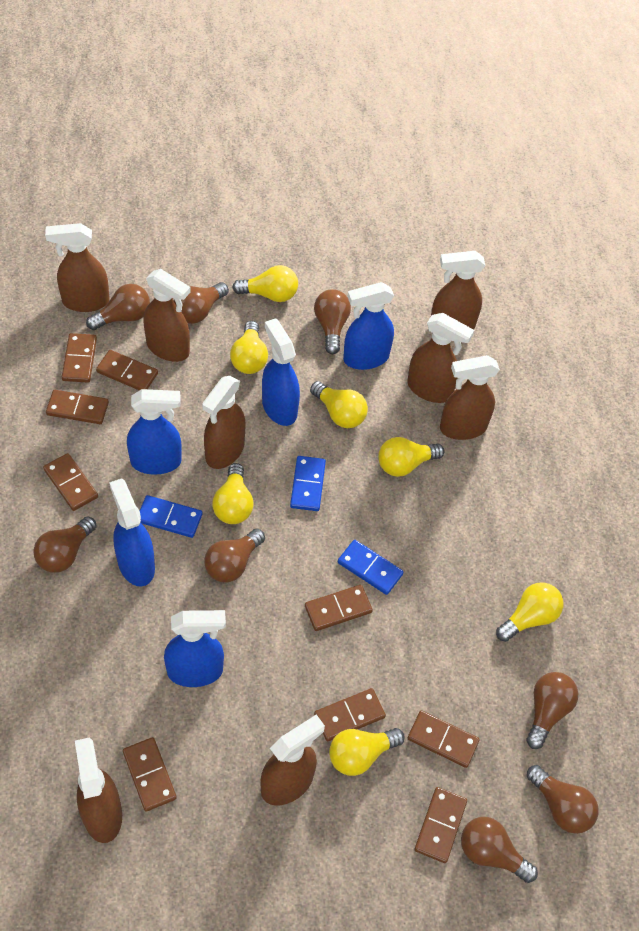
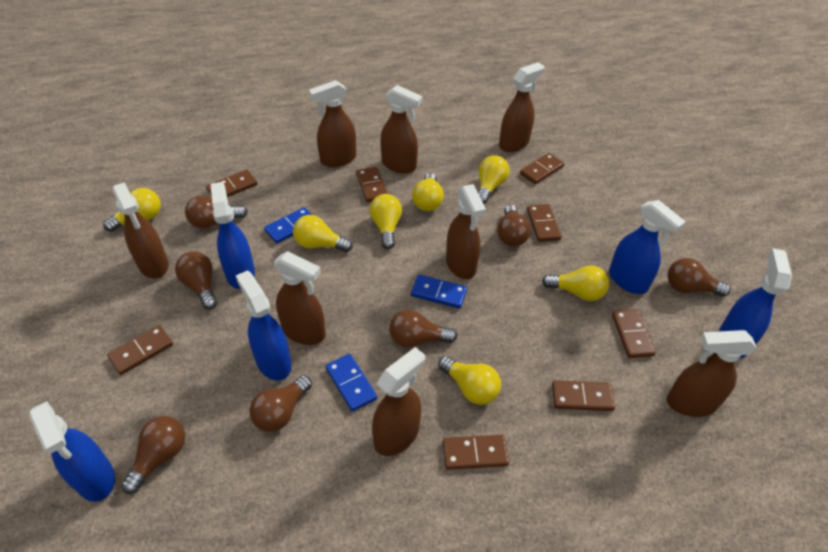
brown domino: [43,453,98,511] [46,390,109,424] [62,333,97,383] [96,350,158,390] [123,737,177,812] [305,585,373,631] [314,688,386,741] [408,711,480,768] [415,787,467,863] = 9 -> [107,325,173,375] [206,170,257,197] [356,167,388,202] [443,435,509,470] [520,153,564,184] [527,204,562,242] [552,380,615,411] [612,309,656,358] = 8
brown light bulb: [33,516,97,573] [86,284,150,330] [174,282,229,324] [204,528,265,582] [314,289,351,354] [461,817,538,883] [527,672,578,749] [527,765,599,834] = 8 -> [121,416,185,494] [175,251,217,310] [185,195,248,228] [249,375,312,432] [389,309,457,348] [497,205,531,247] [667,258,731,297] = 7

